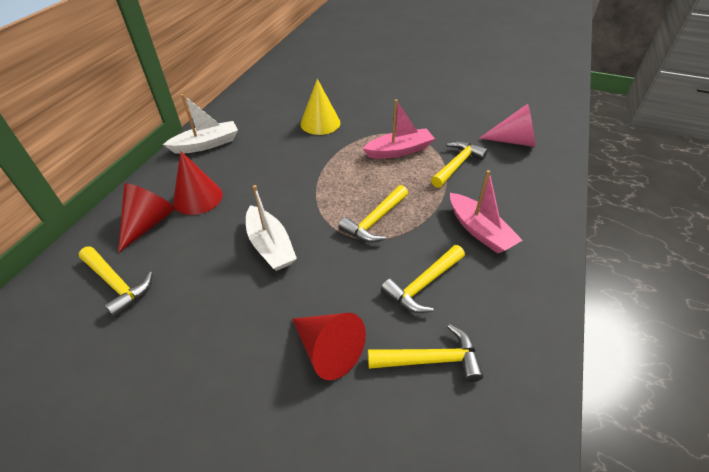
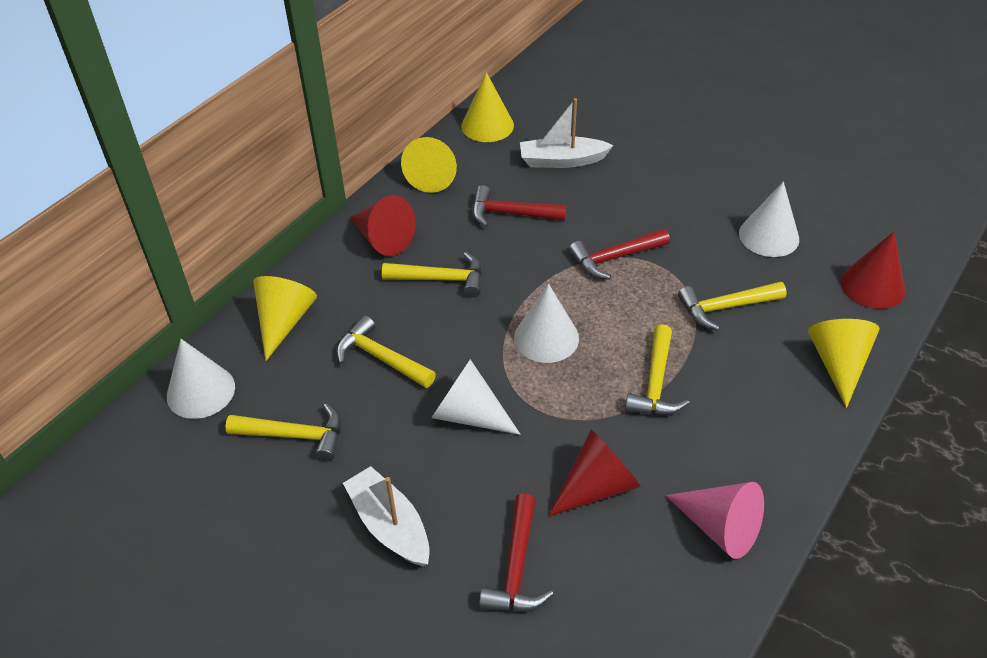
pink boat: [362,99,435,159] [450,170,523,253] = 2 -> none = 0
red hammer: none = 0 -> [472,185,566,227] [479,493,554,612] [569,229,670,280] = 3
white cone: none = 0 -> [167,339,235,419] [431,359,521,435] [514,284,579,363] [739,182,799,257] = 4
yellow cone: [301,79,340,135] = 1 -> [253,276,317,361] [401,137,457,193] [461,72,514,142] [808,319,880,408] = 4

